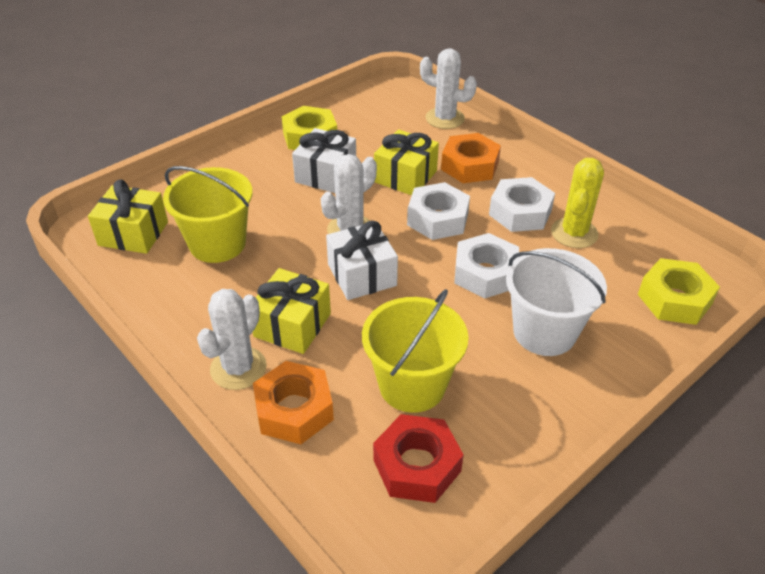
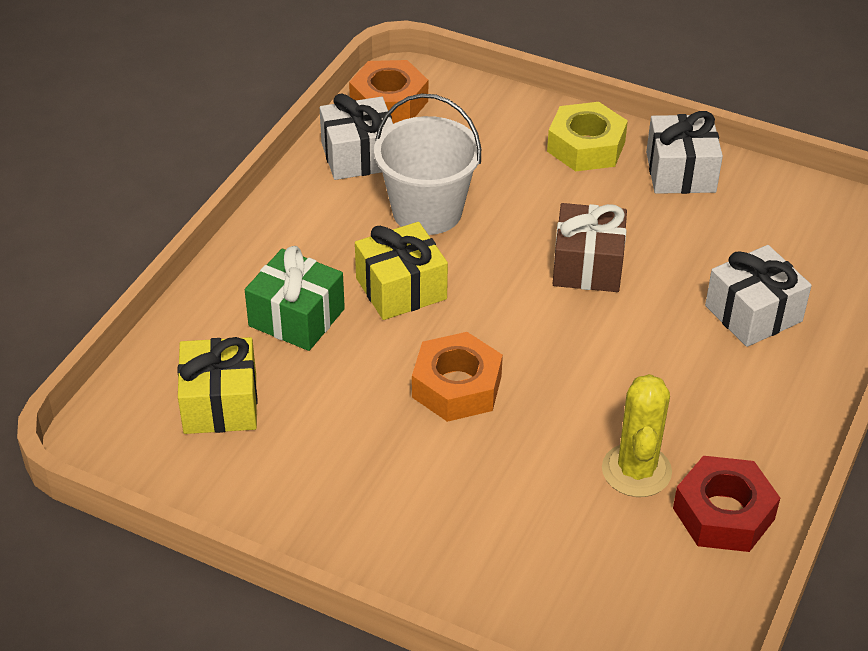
brown gift: none = 0 -> [553,203,627,292] = 1
green gift: none = 0 -> [245,246,345,351] = 1
white cactus: [197,289,267,390] [321,154,377,234] [420,48,477,129] = 3 -> none = 0
white gift: [292,128,356,193] [326,221,398,300] = 2 -> [320,93,393,180] [646,111,723,194] [705,245,812,347] = 3
white nut: [407,182,470,240] [454,233,519,298] [489,177,555,232] = 3 -> none = 0
yellow bucket: [163,166,252,263] [362,289,469,413] = 2 -> none = 0
yellow gift: [88,180,168,254] [253,268,331,354] [374,129,439,195] = 3 -> [177,337,257,434] [355,222,448,320] = 2
yellow nut: [282,106,337,150] [638,258,720,325] = 2 -> [547,102,628,171] = 1

